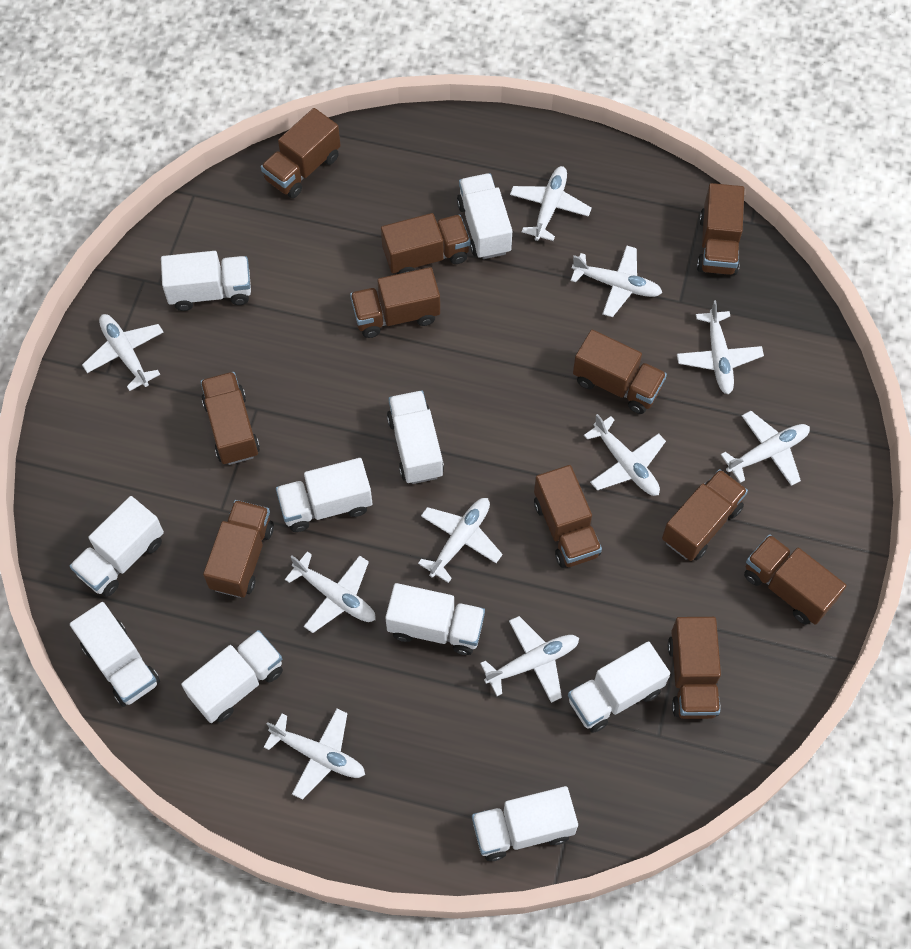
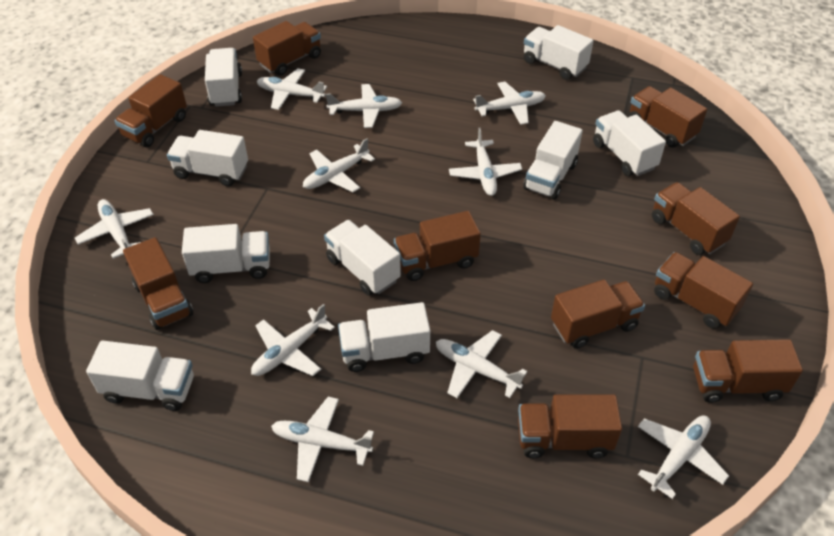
brown truck: [200,372,260,465] [203,500,274,598] [261,108,341,198] [350,267,440,338] [381,213,470,274] [534,465,602,568] [573,330,667,414] [662,469,748,561] [668,617,721,719] [697,183,744,275] [744,534,846,625] = 11 -> [115,74,187,147] [123,237,193,330] [253,21,321,76] [394,211,481,281] [518,394,622,458] [551,280,645,349] [629,86,707,148] [652,182,740,255] [654,252,753,329] [693,339,803,403] = 10
white truck: [69,496,164,597] [70,602,160,707] [161,251,251,311] [181,630,283,723] [276,458,372,532] [385,583,485,655] [387,390,444,484] [457,173,512,259] [472,786,578,861] [568,641,670,733] = 10 -> [86,340,194,411] [167,130,248,186] [182,224,270,283] [205,48,242,107] [324,220,401,296] [338,302,430,372] [523,121,583,199] [524,25,593,80] [593,110,666,176] = 9

